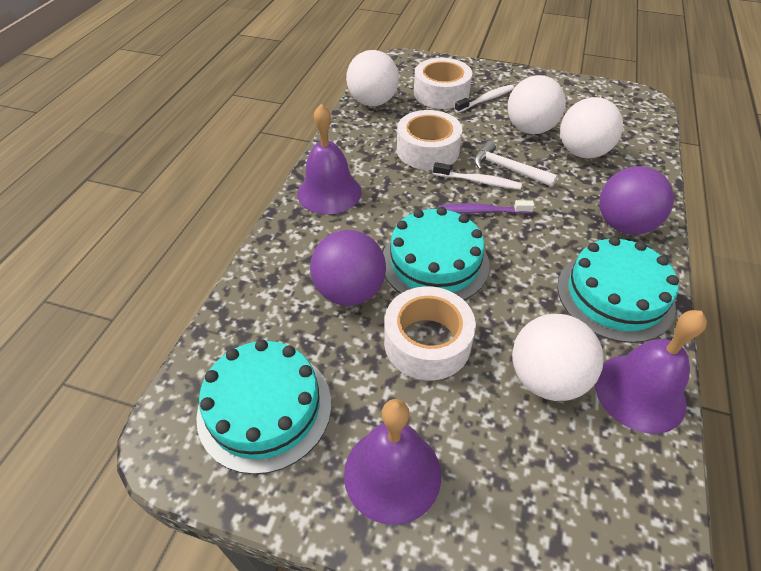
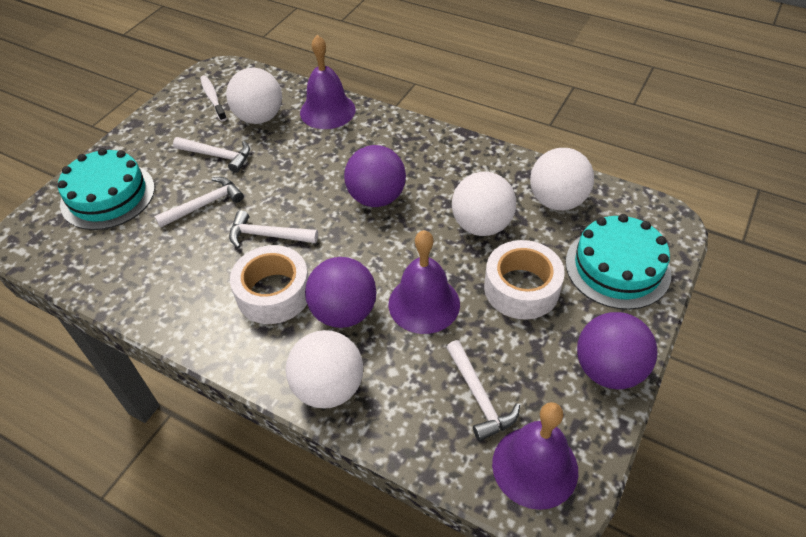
purple ball: [310,230,386,306] [599,166,674,235] = 2 -> [305,257,376,328] [344,145,406,207] [577,312,657,389] = 3
purple toothbrush: [438,200,534,214] = 1 -> none = 0
turquoise cake: [196,339,331,474] [383,207,490,300] [557,237,679,343] = 3 -> [58,148,155,230] [566,214,671,310] = 2
white hammer: [474,141,558,187] = 1 -> [154,177,244,228] [173,137,250,173] [229,210,318,248] [446,340,520,442] = 4
white tape: [384,286,476,380] [397,110,462,170] [414,58,472,109] = 3 -> [230,245,309,324] [484,240,565,320] = 2
white toothbrush: [433,162,522,190] [454,85,514,113] = 2 -> [200,75,227,121] = 1

